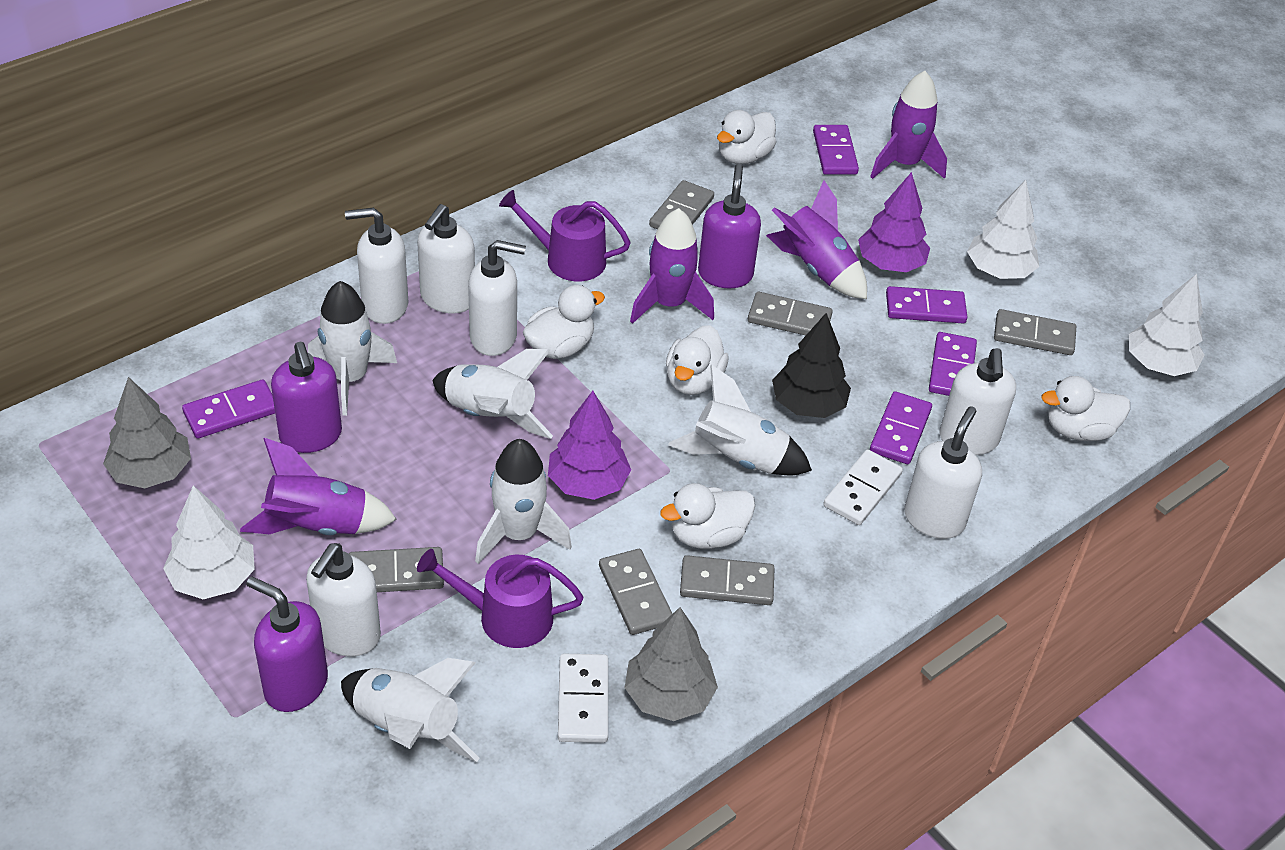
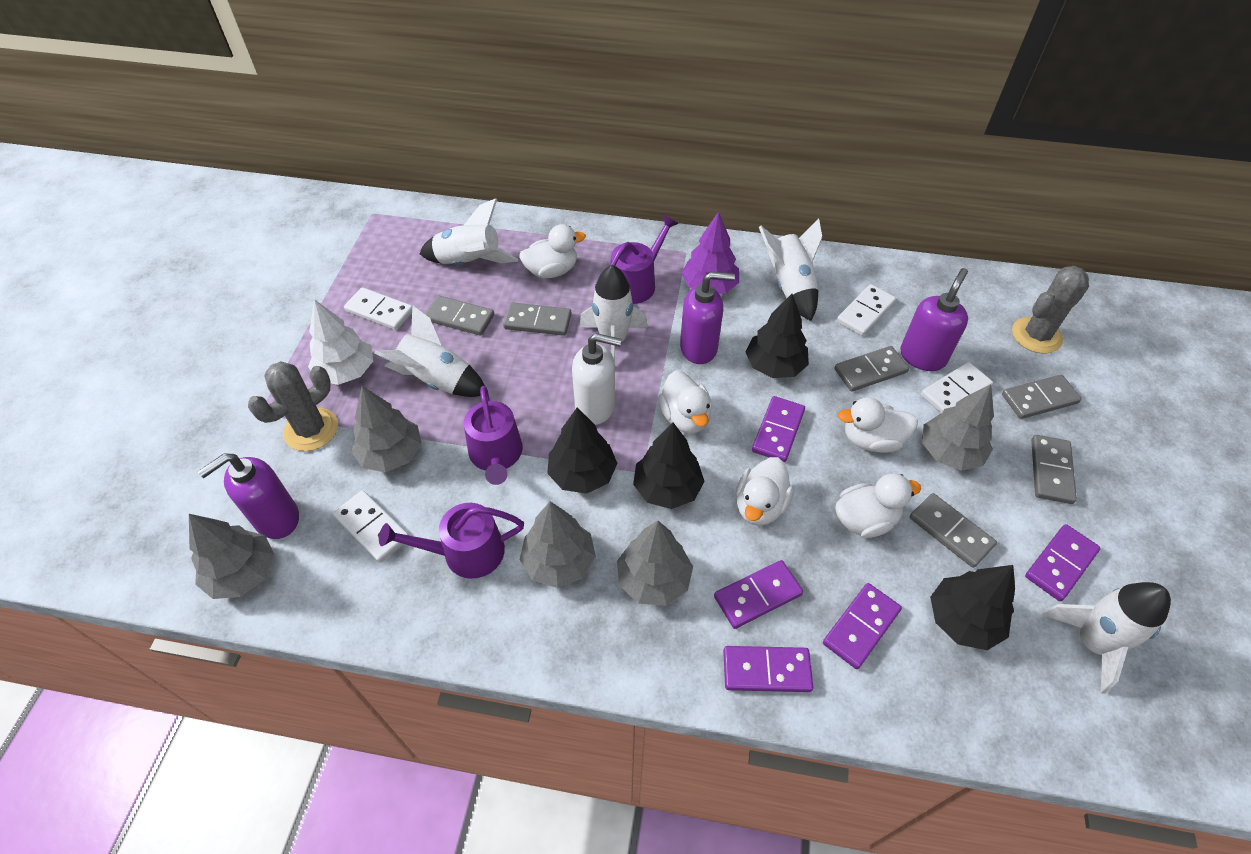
black tree: [772,313,851,418] = 1 -> [547,407,618,494] [633,423,705,509] [745,294,809,378] [930,565,1015,650] = 4
grey cactus: none = 0 -> [248,361,338,451] [1012,266,1089,354] = 2
grey tree: [103,377,191,488] [625,607,718,721] = 2 -> [189,514,274,599] [351,386,422,472] [519,501,596,588] [617,521,693,606] [922,384,994,471] = 5
purple rocket: [240,438,397,535] [630,208,714,324] [766,180,867,299] [870,71,947,179] = 4 -> none = 0
purple tree: [548,391,631,500] [858,172,930,272] = 2 -> [681,212,739,294] = 1
purple watering can: [417,549,583,648] [499,190,631,281] = 2 -> [379,503,524,579] [464,386,523,485] [610,215,678,304] = 3
white domino: [558,654,608,743] [823,449,903,525] = 2 -> [333,490,409,563] [344,287,412,330] [837,284,896,336] [921,362,993,414] = 4
white soap dispenser: [306,543,381,656] [345,207,408,324] [417,204,475,314] [468,240,526,356] [904,406,982,539] [939,348,1016,455] = 6 -> [572,333,621,425] = 1
white tree: [163,485,255,599] [967,180,1039,279] [1129,274,1205,376] = 3 -> [308,299,373,385] = 1

